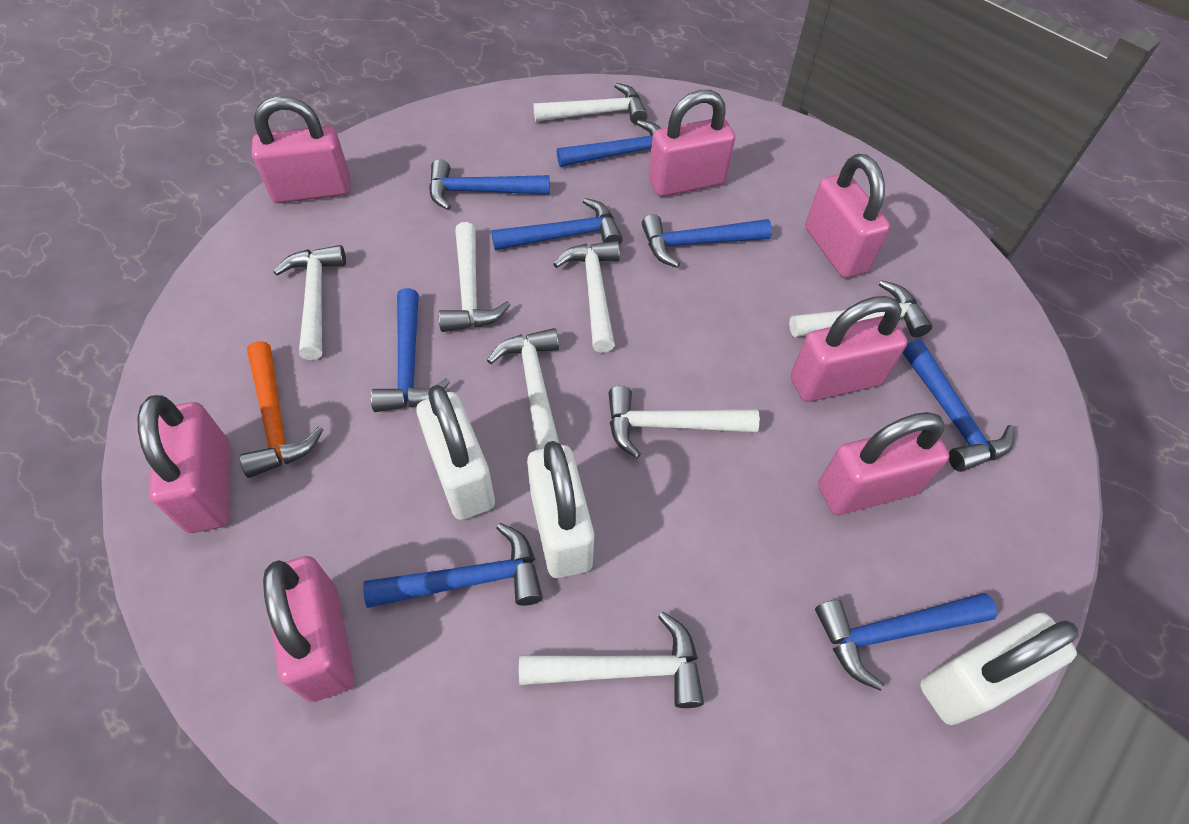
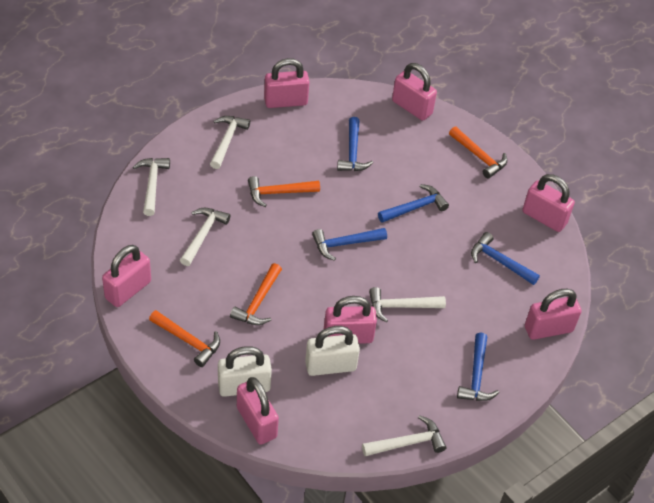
blue hammer: [363,523,543,608] [371,288,450,412] [429,159,550,210] [491,198,623,250] [557,120,661,167] [642,214,772,268] [815,593,997,691] [903,339,1014,472] = 8 -> [312,228,387,261] [337,117,373,171] [378,184,449,223] [457,332,499,401] [471,232,540,285] = 5
orange hammer: [240,341,323,478] = 1 -> [149,310,220,367] [230,263,282,325] [248,176,320,207] [449,126,507,179] = 4
white hammer: [273,245,346,360] [439,222,510,332] [487,328,559,450] [519,612,704,708] [533,83,648,125] [553,241,620,353] [609,386,760,458] [789,280,932,337] = 8 -> [133,158,170,216] [180,208,231,266] [210,116,250,169] [362,415,446,456] [369,287,446,323] = 5
white padlock: [417,385,495,520] [527,441,594,578] [920,613,1078,725] = 3 -> [218,346,272,397] [305,326,360,376] = 2

